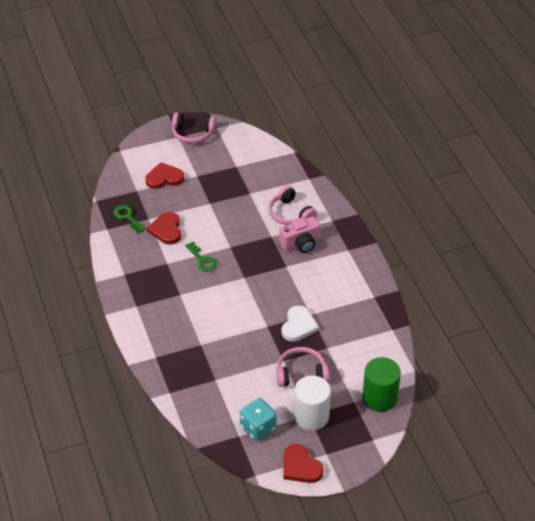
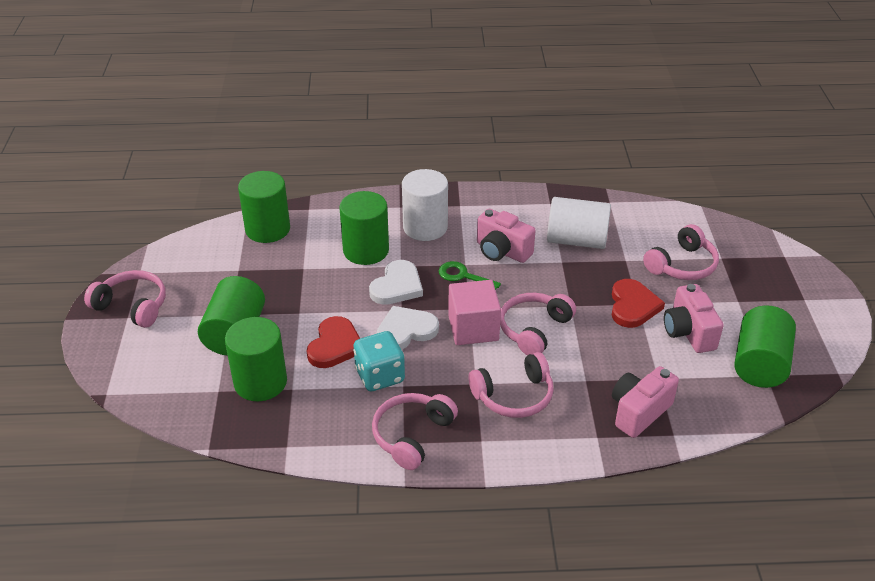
green cylinder: [362,357,401,412] = 1 -> [198,276,265,356] [225,317,287,401] [238,171,290,243] [339,191,389,265] [734,305,796,388] = 5
green key: [114,205,145,233] [185,242,217,272] = 2 -> [439,261,501,290] = 1
pink camera: [279,217,320,253] = 1 -> [477,209,536,263] [612,366,679,438] [664,284,724,353] = 3
pink cube: none = 0 -> [448,280,501,345] = 1
pink headphones: [172,112,216,143] [269,186,317,225] [277,347,329,387] = 3 -> [84,270,166,328] [372,393,458,470] [469,352,554,418] [500,293,576,355] [643,224,719,280] = 5
red heart: [145,162,184,189] [147,212,181,245] [283,444,324,483] = 3 -> [307,316,360,368] [612,279,665,328] = 2
white cylinder: [294,376,331,430] = 1 -> [402,169,448,241] [547,197,611,249] = 2
white heart: [281,305,319,342] = 1 -> [369,260,423,305] [376,306,439,350] = 2

